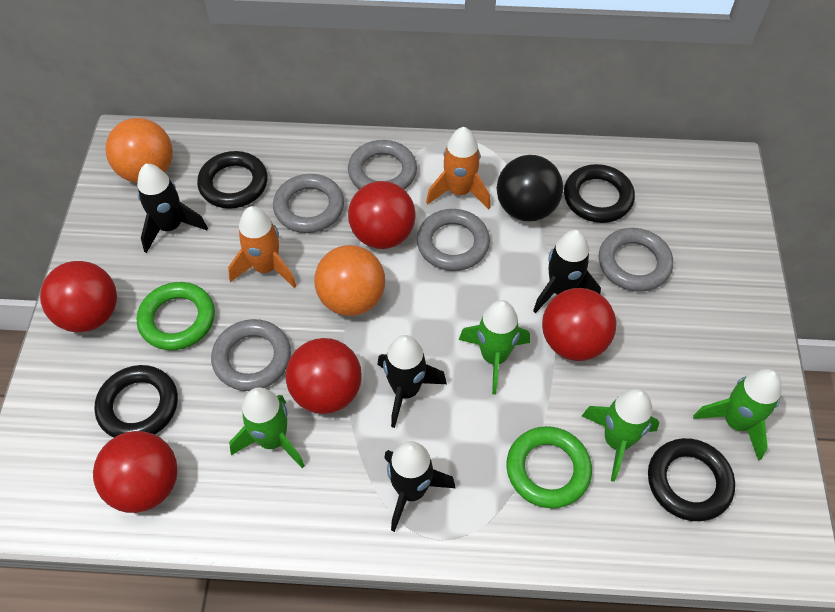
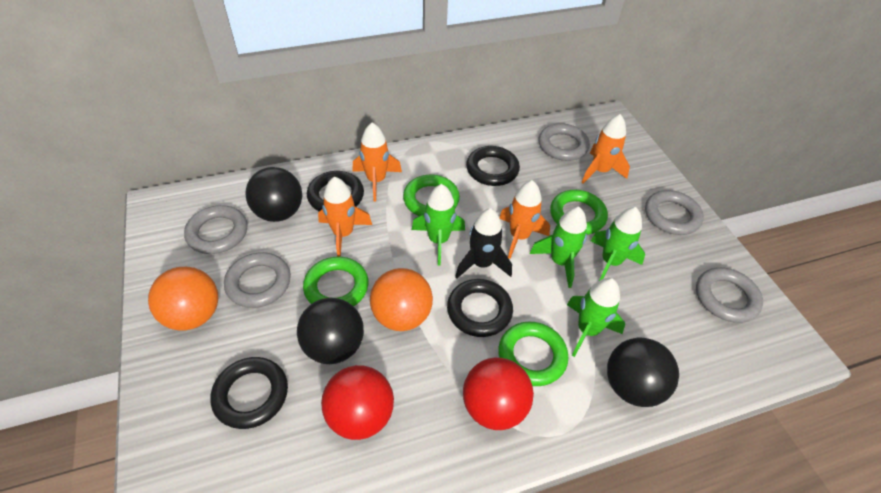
black ball: [497,155,563,222] = 1 -> [245,167,302,222] [297,298,364,364] [607,338,679,407] = 3
black rocket: [137,164,208,253] [377,335,447,428] [384,441,455,532] [533,230,601,313] = 4 -> [455,208,512,279] = 1
green ring: [137,282,215,350] [506,426,592,508] = 2 -> [303,257,369,307] [403,175,460,216] [498,322,568,386] [550,190,608,235] = 4
orange rocket: [228,206,296,288] [426,127,491,209] = 2 -> [318,177,372,257] [352,123,402,202] [499,180,550,259] [581,114,630,184] = 4
red ball: [40,261,117,332] [93,431,178,513] [286,338,362,414] [348,181,416,249] [542,288,616,361] = 5 -> [321,365,394,440] [463,358,534,430] = 2

